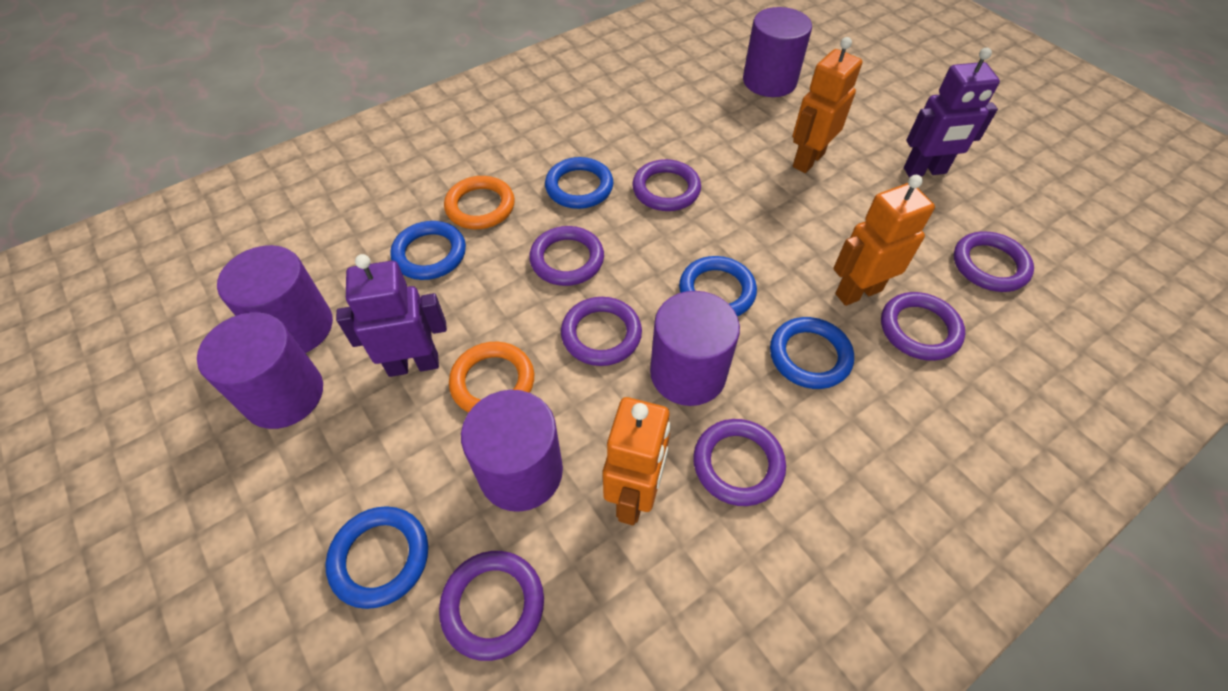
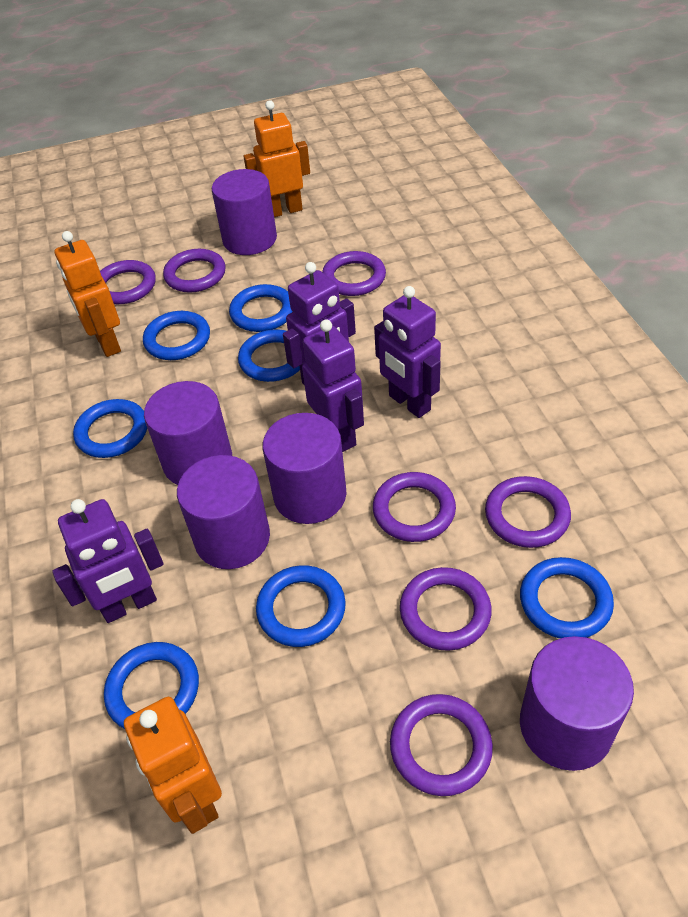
blue ring: [325,506,428,609] [390,221,466,280] [545,157,614,209] [679,256,757,316] [770,317,854,389] = 5 -> [73,399,147,458] [104,642,199,729] [143,311,210,360] [229,284,293,332] [238,329,300,382] [256,565,346,647] [520,557,614,639] = 7
orange ring: [444,176,515,229] [449,342,534,413] = 2 -> none = 0
purple robot: [336,254,447,377] [904,48,1000,177] = 2 -> [52,499,164,623] [283,262,356,385] [302,319,364,452] [374,286,441,418] = 4

